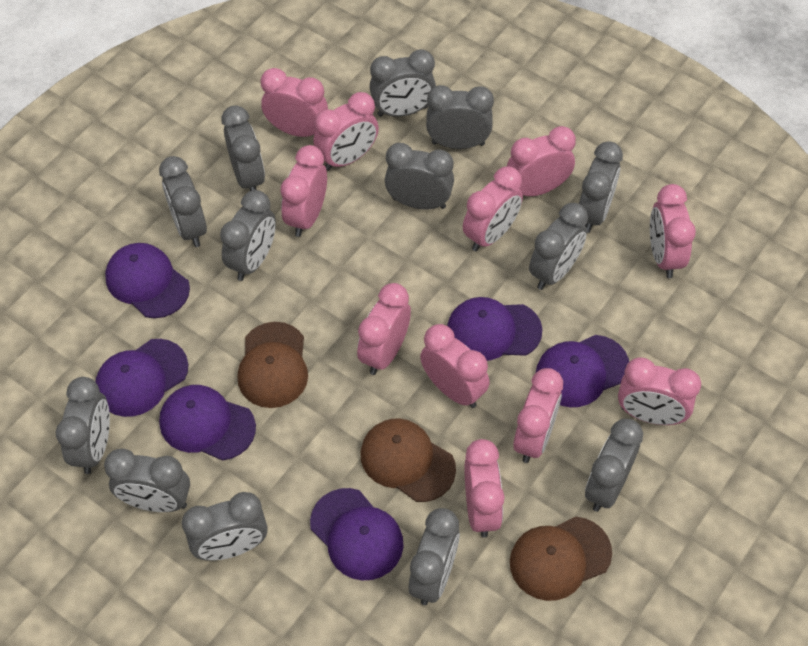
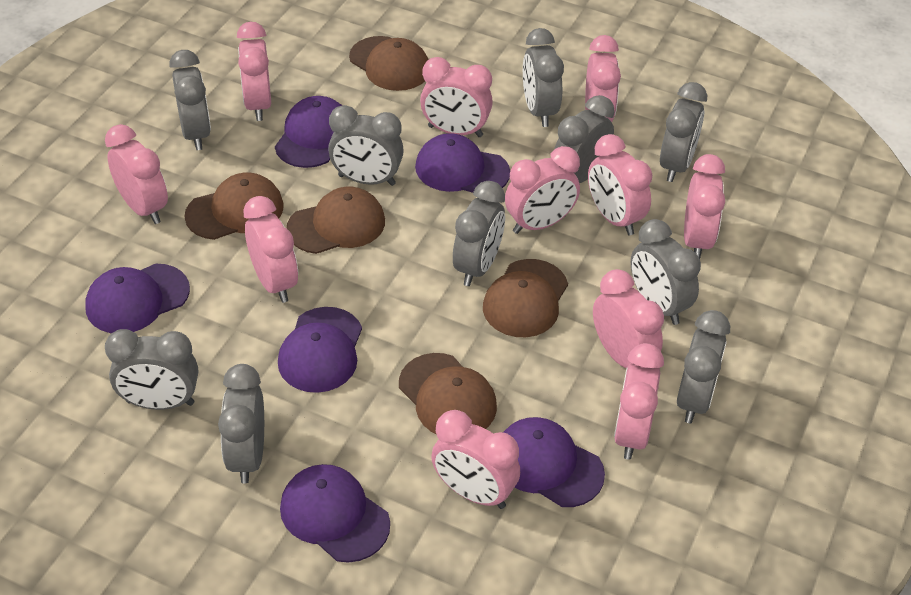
brown cap: [238,322,308,408] [361,419,456,502] [510,517,612,601] = 3 -> [185,172,284,240] [286,187,385,254] [349,36,429,91] [399,353,497,434] [483,259,568,337] = 5
grey clock: [56,377,110,474] [104,448,190,512] [159,156,207,247] [182,492,267,560] [220,190,276,281] [221,105,265,191] [369,49,436,117] [384,143,454,209] [409,508,460,605] [426,85,494,149] [529,203,588,290] [579,141,623,233] [585,419,643,512] = 13 -> [105,329,198,410] [169,50,211,150] [218,364,264,484] [328,105,404,186] [453,181,505,286] [523,28,564,127] [554,95,615,183] [631,219,701,325] [660,82,707,182] [677,310,730,423] = 10

